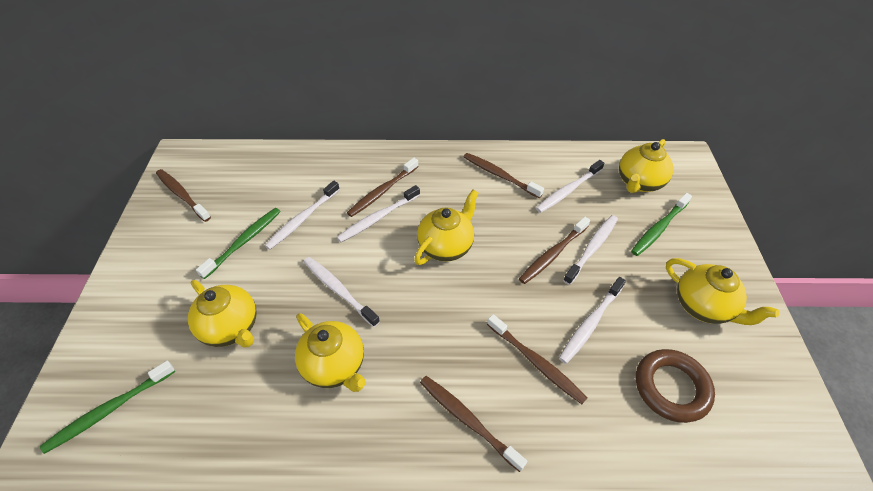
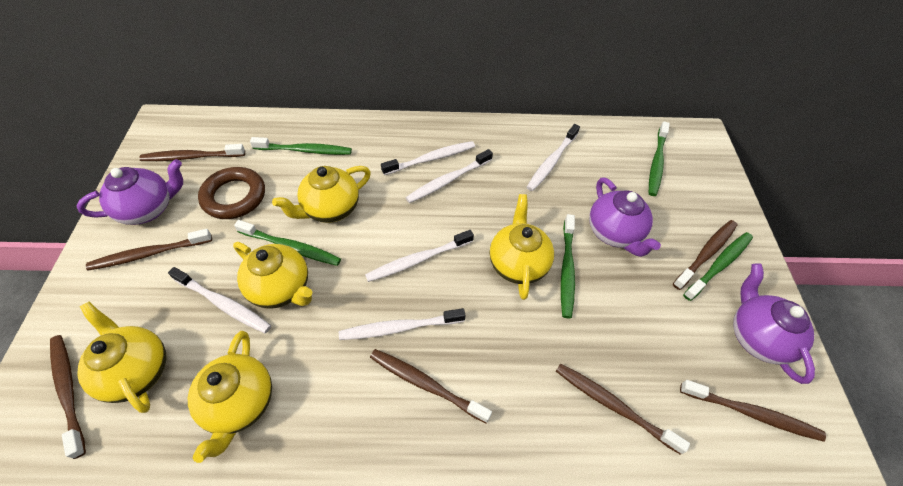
brown toothbrush: [156,169,211,222] [347,158,419,217] [420,376,527,472] [464,153,544,198] [487,314,587,404] [519,217,590,284] = 6 -> [50,335,86,459] [86,229,212,270] [139,144,245,161] [370,349,492,423] [556,363,690,455] [673,220,737,290] [680,380,826,442] = 7
green toothbrush: [40,361,175,454] [196,208,281,279] [631,193,692,256] = 3 -> [234,220,341,266] [250,137,352,155] [561,214,575,318] [649,122,670,196] [683,232,753,301] = 5
purple teapot: none = 0 -> [77,159,183,225] [589,177,661,257] [733,263,815,384] = 3

